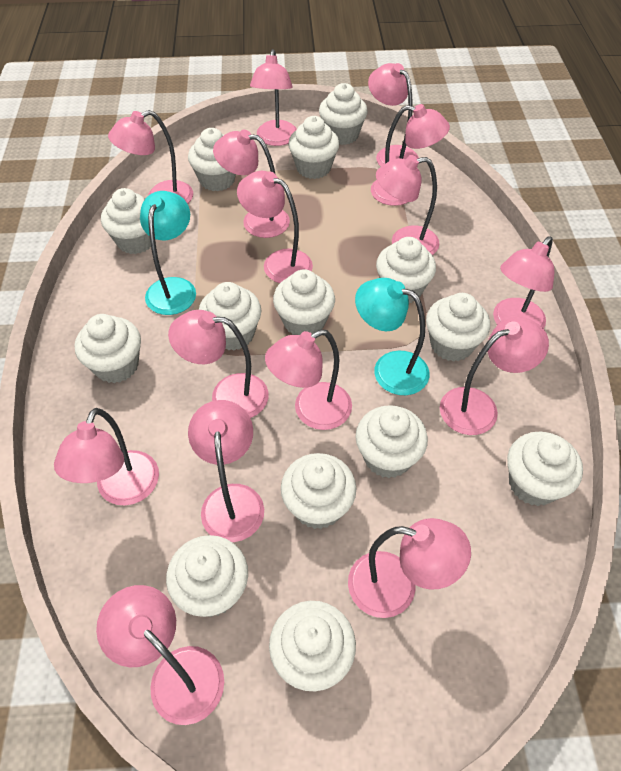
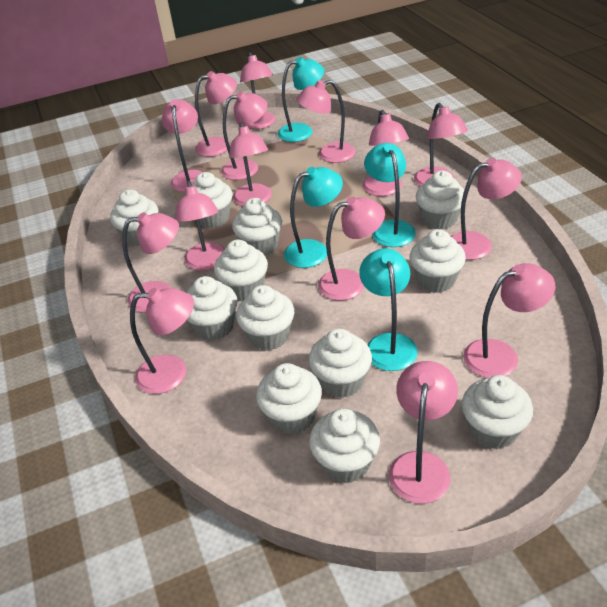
turquoise lamp: [140,191,196,315] [355,278,430,395] = 2 -> [278,57,324,142] [284,167,343,268] [359,248,418,371] [364,143,416,247] = 4
white cupcake: [75,314,141,383] [101,188,151,254] [166,535,248,617] [188,128,236,192] [199,282,261,350] [269,601,356,691] [273,269,335,335] [281,453,356,529] [288,116,339,179] [319,83,368,145] [355,405,428,478] [376,237,436,303] [426,293,490,362] [507,432,583,506] = 14 -> [110,189,159,246] [187,276,237,341] [192,172,232,228] [214,240,268,302] [232,198,282,255] [236,285,294,351] [256,363,322,434] [309,329,372,398] [309,409,380,484] [410,229,466,293] [416,171,464,230] [462,375,533,449] = 12

